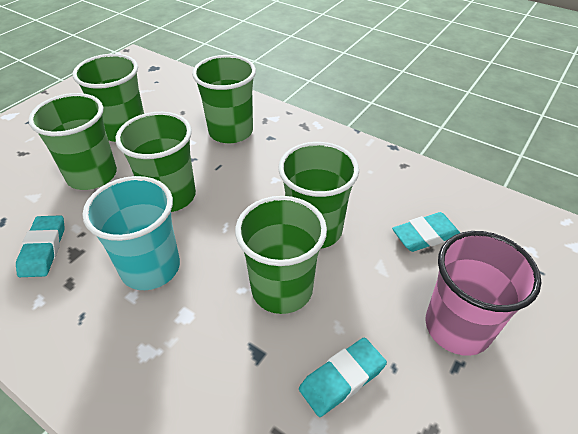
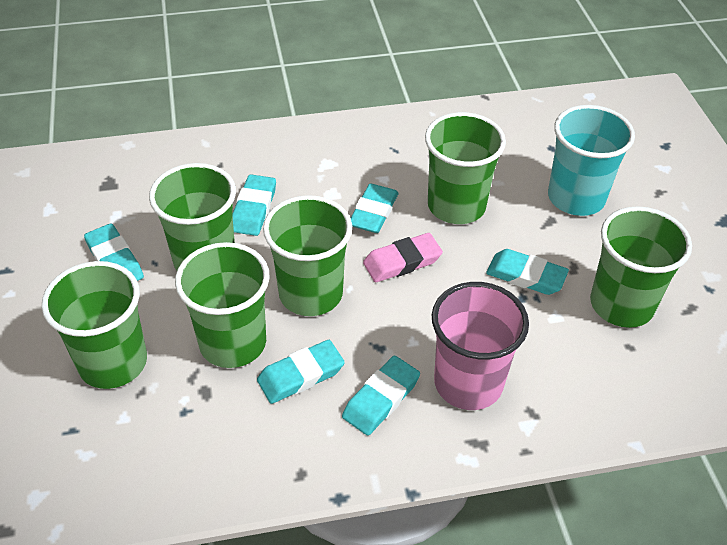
pink eraser: none = 0 -> [363,233,443,282] = 1
turquoise eraser: [16,215,65,277] [299,337,387,417] [392,212,460,252] = 3 -> [84,223,144,281] [232,174,276,236] [257,340,345,404] [342,356,420,436] [351,183,399,233] [486,249,569,295] = 6

